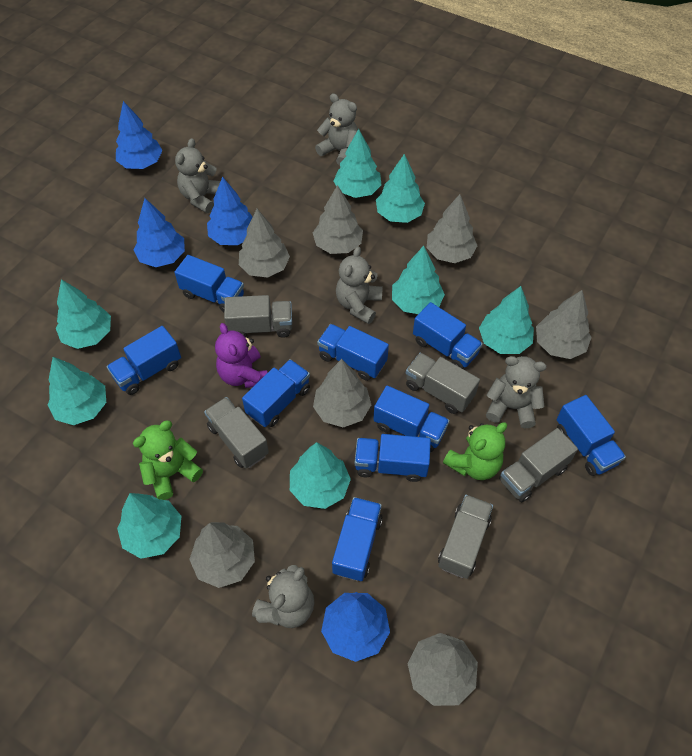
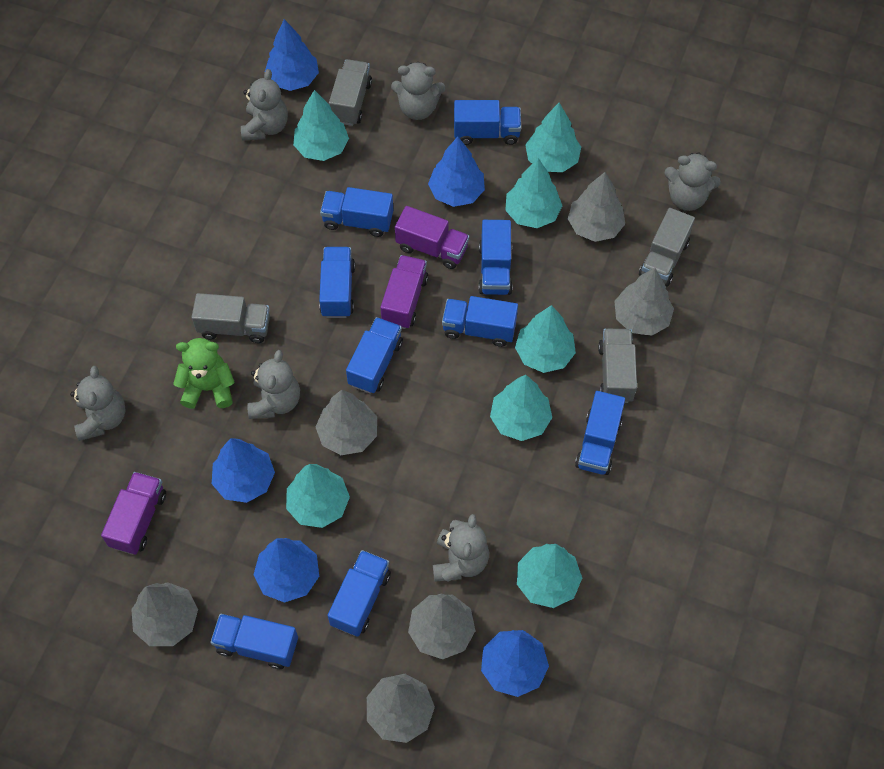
blue tree: [116,101,163,169] [134,198,185,267] [207,177,252,245] [321,592,390,662] = 4 -> [212,438,275,503] [254,538,319,603] [264,19,319,91] [428,136,485,207] [481,630,549,697] = 5
green teddy bear: [133,421,203,500] [443,422,507,480] = 2 -> [173,338,235,409] = 1
grey teddy bear: [175,138,221,213] [252,565,315,628] [315,93,358,166] [336,246,383,324] [486,356,547,428] = 5 -> [70,366,125,441] [241,69,288,141] [247,350,300,419] [391,62,445,120] [433,514,489,582] [664,153,721,211] = 6
grey tree: [189,522,255,588] [239,209,290,277] [313,185,363,254] [313,359,371,427] [407,633,478,706] [427,194,478,263] [536,290,592,359] = 7 -> [131,582,198,646] [316,390,377,455] [367,674,435,743] [408,593,475,659] [568,172,625,242] [614,268,674,336] = 6
grey truck: [204,397,269,468] [224,295,292,338] [406,353,480,414] [438,495,493,579] [499,428,578,502] = 5 -> [191,293,270,343] [329,59,372,126] [598,329,637,403] [639,208,695,286] = 4
purple teddy bear: [215,323,268,388] = 1 -> none = 0
purple truck: none = 0 -> [101,472,166,555] [380,255,428,329] [395,206,469,269] = 3
turquoise tree: [48,357,106,425] [56,279,111,349] [117,493,181,559] [290,442,351,509] [334,129,381,198] [376,154,425,223] [392,246,445,314] [479,286,534,354] = 8 -> [286,464,350,528] [293,90,349,161] [490,375,552,441] [505,158,563,228] [515,305,576,373] [517,544,582,608] [525,103,581,172] = 7

